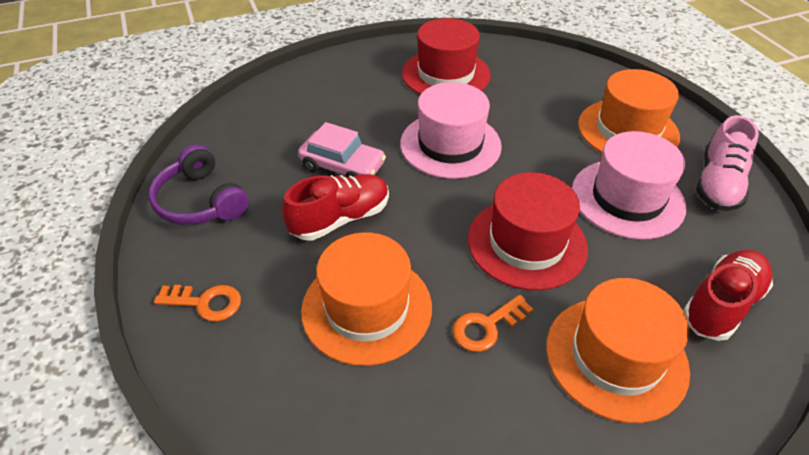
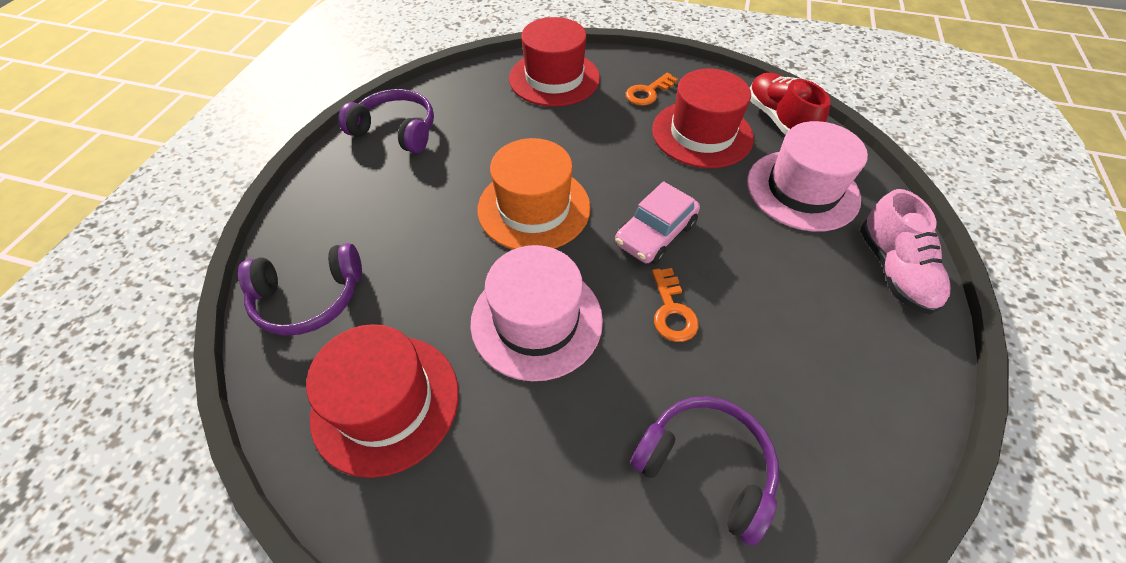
orange hat: [301,232,432,366] [546,278,690,423] [578,69,680,153] = 3 -> [477,138,591,249] = 1
purple headphones: [149,144,249,225] = 1 -> [238,243,362,336] [338,89,434,153] [630,396,779,546] = 3
red hat: [402,18,491,95] [468,172,588,291] = 2 -> [306,324,459,478] [509,17,600,107] [652,69,754,168] = 3
red shoe: [282,174,389,241] [683,250,773,341] = 2 -> [750,73,830,135] = 1

